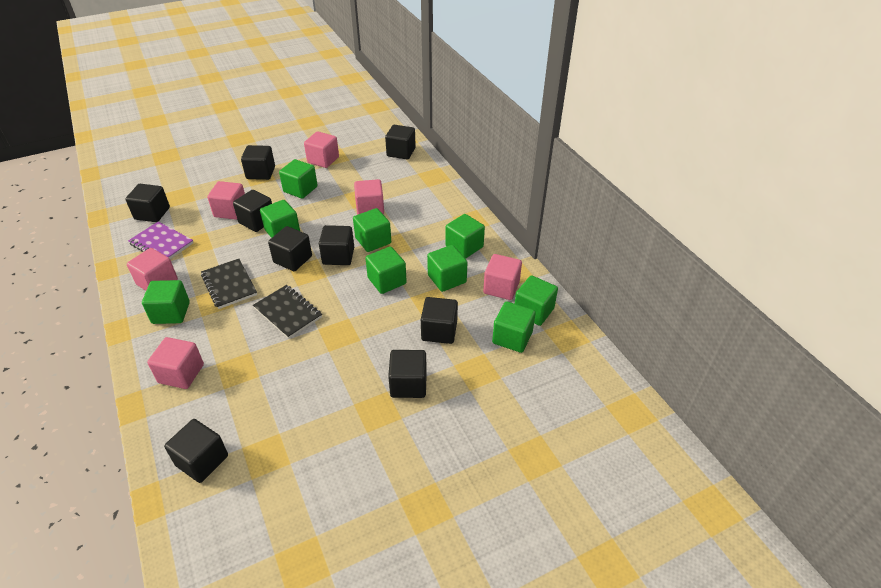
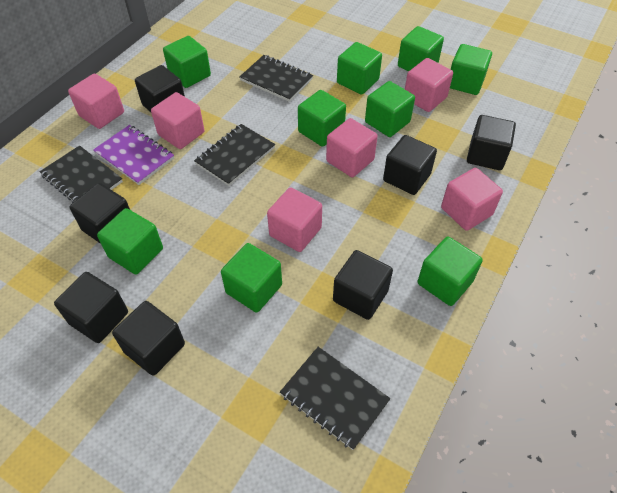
black cube: [125,184,170,222] [164,419,228,483] [233,190,272,232] [241,145,275,180] [268,226,312,271] [319,225,354,265] [385,125,416,159] [388,350,427,398] [421,297,458,344] = 9 -> [54,272,128,343] [70,183,130,244] [112,301,185,376] [135,65,185,112] [333,250,393,320] [383,135,437,195] [467,115,516,170] = 7
black notebook: [201,259,257,309] [253,285,322,339] = 2 -> [40,145,123,203] [194,124,275,186] [239,55,313,102] [280,347,390,450] = 4

